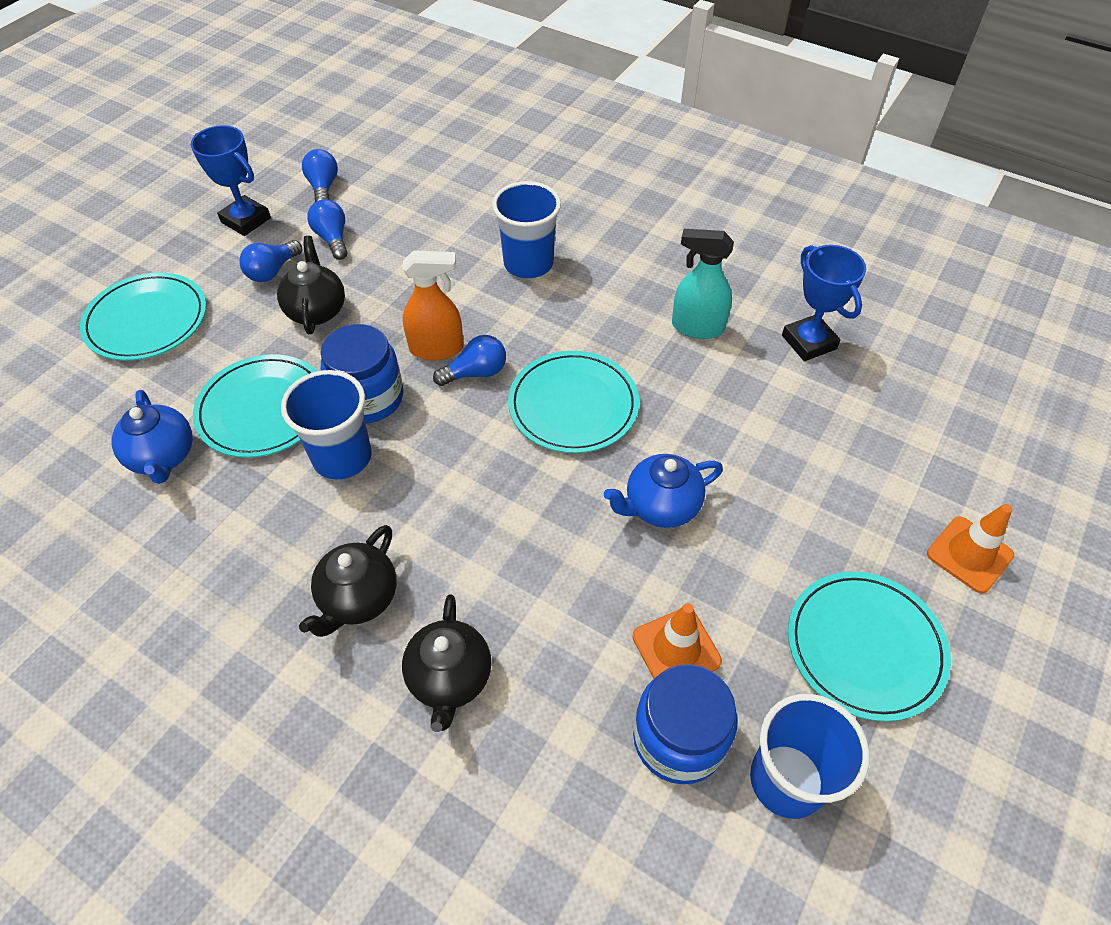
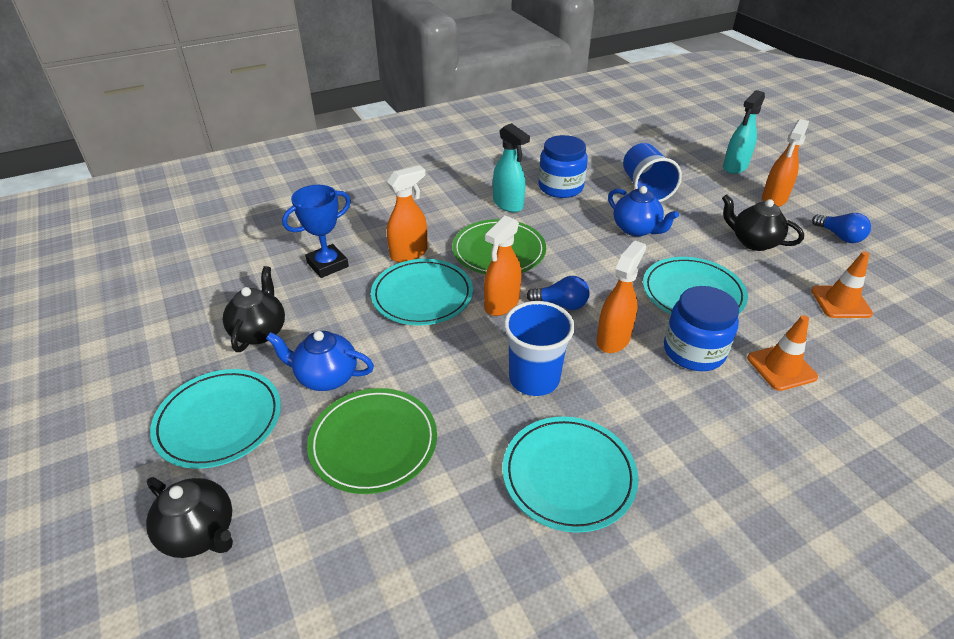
blue cup: [281,370,372,480] [492,181,561,278] [750,694,870,819] = 3 -> [504,301,575,396] [623,143,682,202] = 2
blue light bulb: [239,240,302,282] [302,149,338,202] [307,199,348,260] [433,335,506,386] = 4 -> [526,276,590,310] [812,213,871,243] = 2
blue trophy: [191,125,271,236] [782,245,866,361] = 2 -> [282,185,351,278] = 1
green plate: none = 0 -> [307,388,437,494] [452,219,546,275] = 2
orange spray bottle: [403,250,463,361] = 1 -> [387,165,428,262] [484,216,521,316] [596,240,646,353] [762,119,809,207] = 4
turquoise spray bottle: [672,229,734,339] = 1 -> [493,123,530,212] [723,90,765,174] = 2

